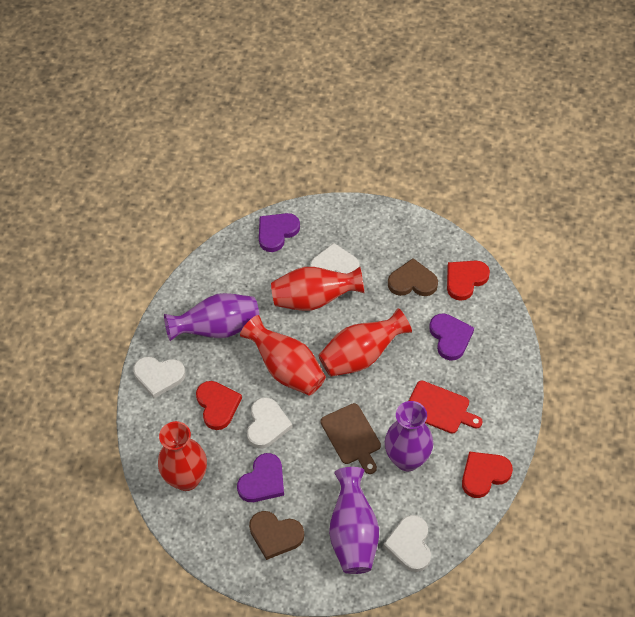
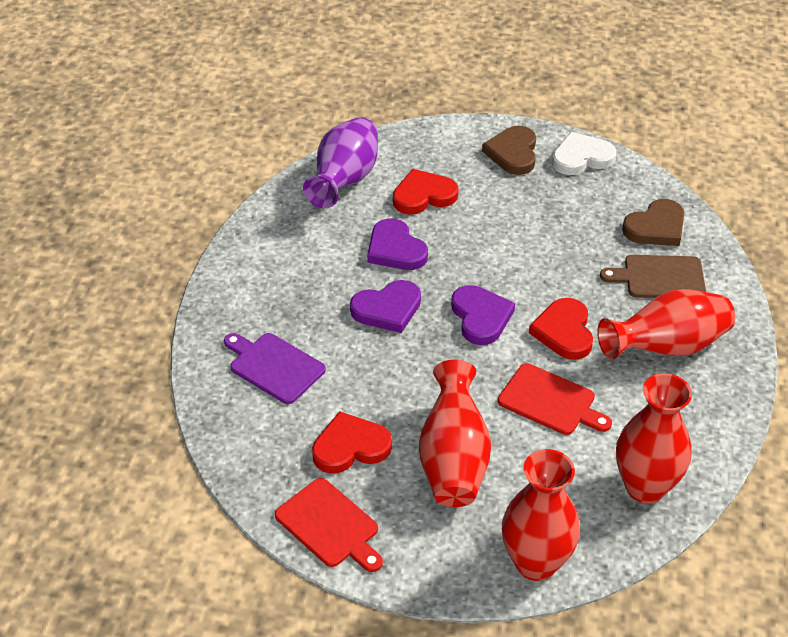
purple cutting board: none = 0 -> [224,333,326,404] = 1
purple vase: [164,293,259,341] [329,467,379,574] [385,401,433,472] = 3 -> [303,117,378,208] = 1
red cutting board: [409,381,483,434] = 1 -> [275,478,383,572] [498,363,612,435] = 2
white heart: [133,357,186,398] [247,397,293,449] [310,243,359,274] [383,515,431,572] = 4 -> [552,132,617,175] = 1

